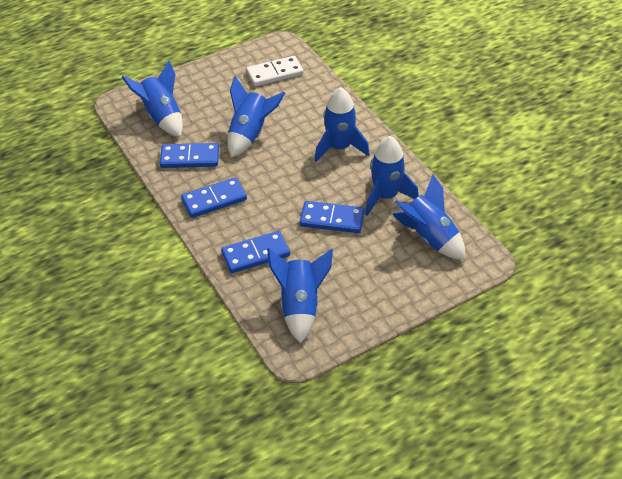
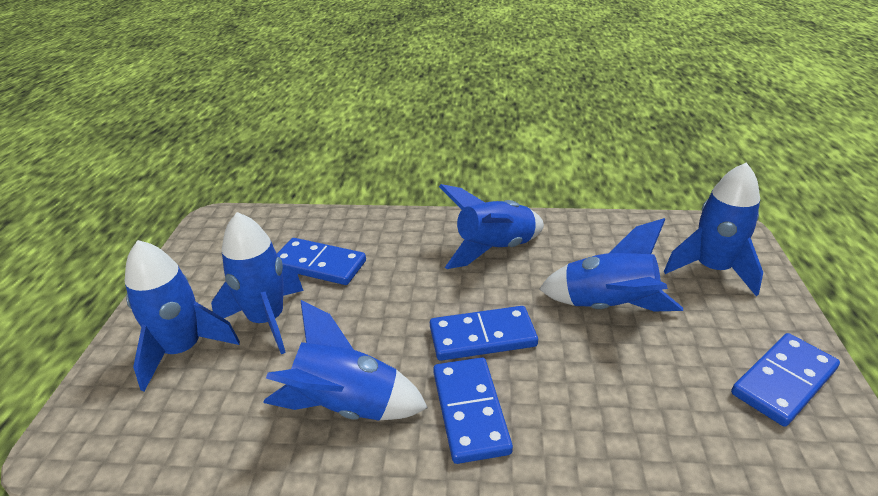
white domino: [246,56,304,86] = 1 -> none = 0

